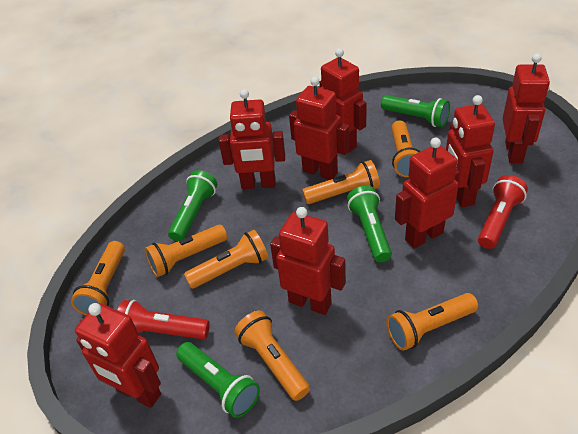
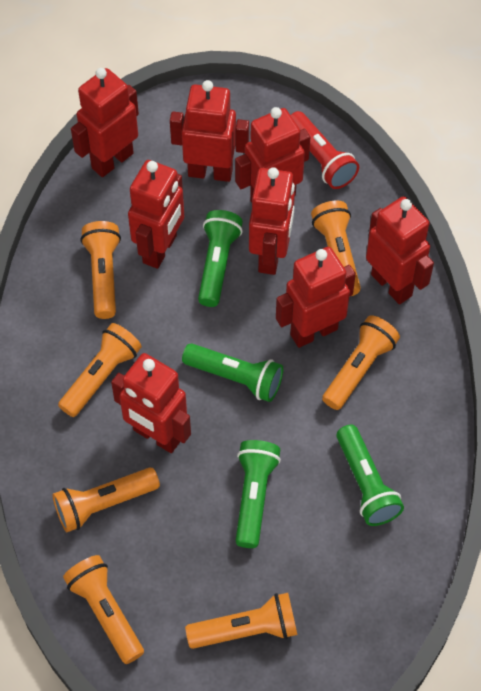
red flashlight: [117,300,210,339] [478,175,528,249] = 2 -> [291,111,359,189] = 1

